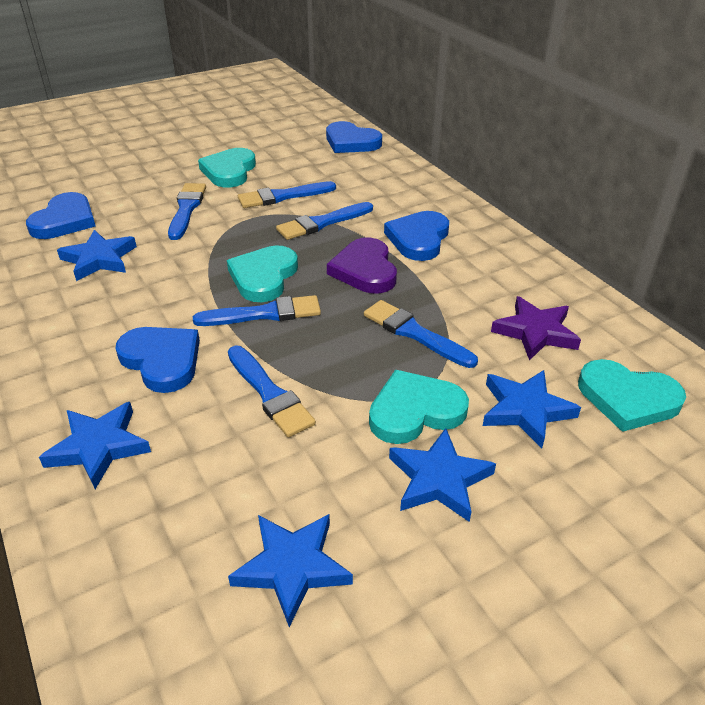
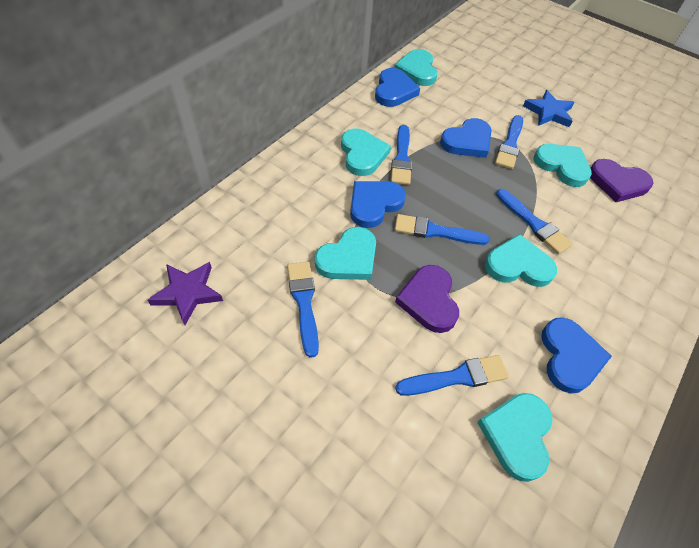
blue star: [39,402,151,489] [57,230,137,281] [228,514,353,627] [389,428,496,522] [483,370,581,448] = 5 -> [523,90,574,127] = 1
purple heart: [327,238,397,293] = 1 -> [395,265,459,333] [590,159,653,202] = 2
turquoise heart: [198,148,256,188] [227,245,298,302] [369,370,469,444] [578,359,686,432] = 4 -> [315,227,376,280] [341,129,391,176] [394,49,438,86] [477,393,552,482] [485,234,557,287] [534,144,592,187] = 6

